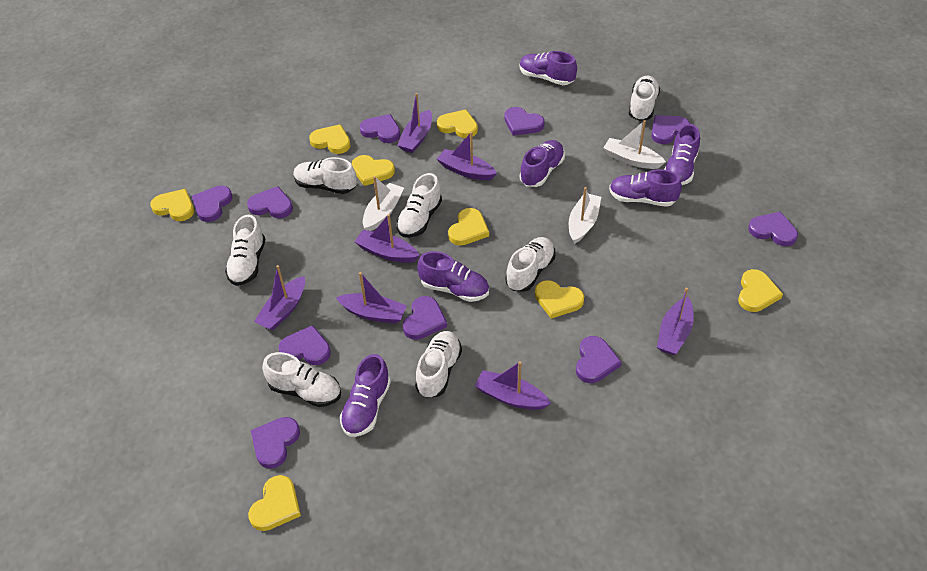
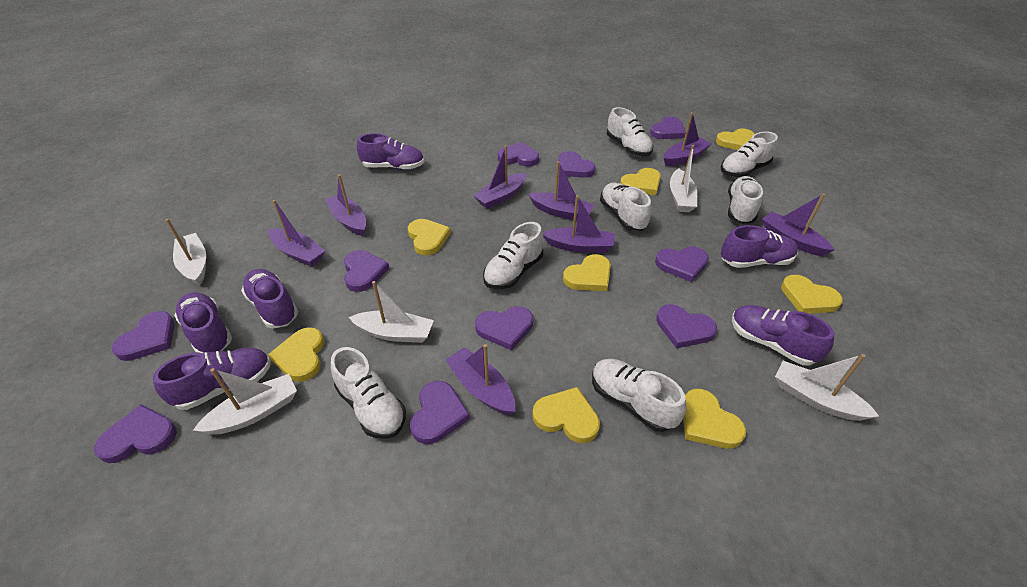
purple boat: [254,265,305,330] [336,272,407,324] [355,214,420,263] [397,93,432,153] [437,132,497,180] [475,361,551,410] [657,288,694,355] = 7 -> [268,200,325,267] [325,174,366,236] [446,344,515,415] [473,145,526,209] [528,161,595,221] [543,195,614,253] [664,112,711,166] [762,194,835,256] = 8
white boat: [363,176,404,231] [569,187,601,244] [603,120,666,169] = 3 -> [166,219,206,285] [193,368,297,435] [349,281,434,343] [670,145,697,212] [775,354,879,421] = 5

